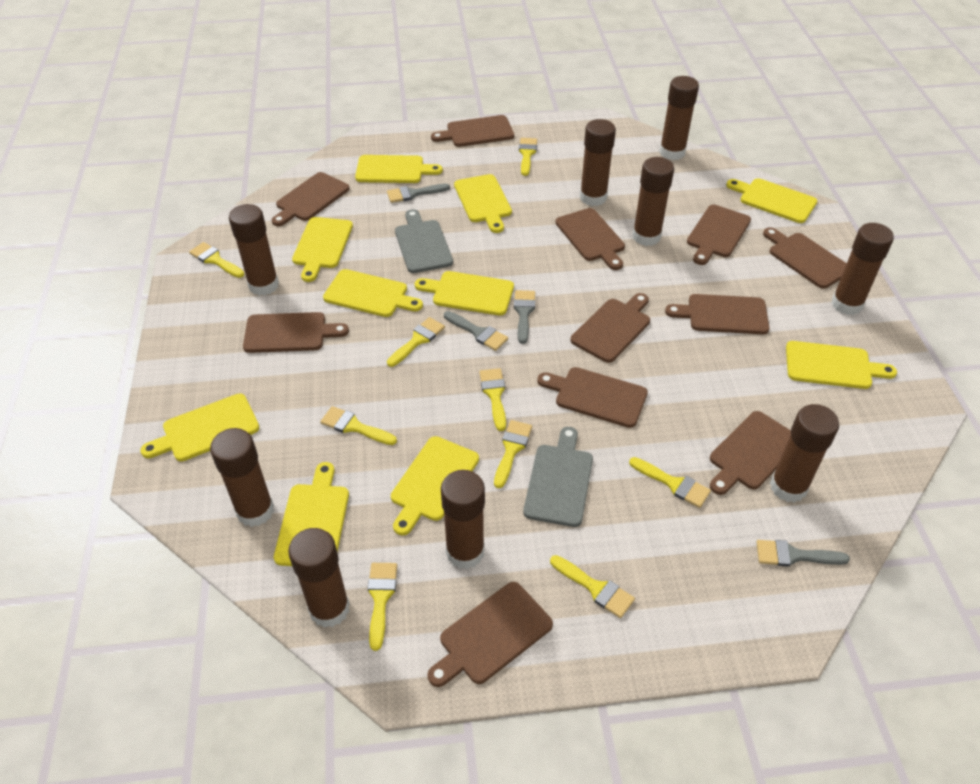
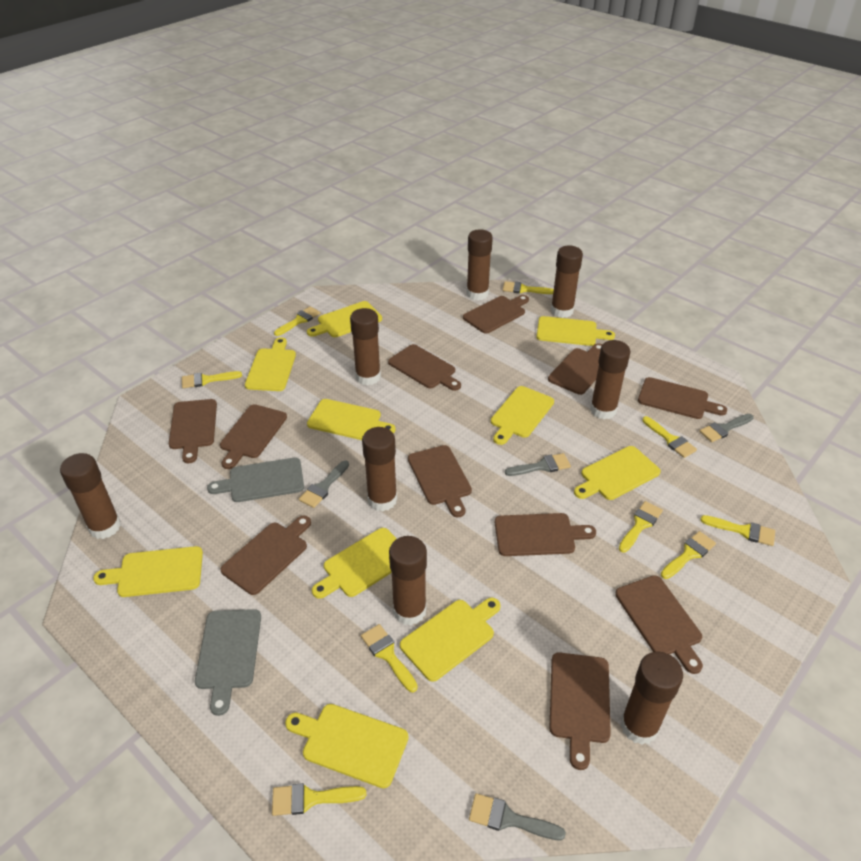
brown glue stick: [210,428,274,527] [229,204,279,296] [288,528,350,628] [441,470,485,569] [580,119,616,206] [632,157,674,246] [659,76,699,160] [770,404,839,503] [831,223,894,315] = 9 -> [60,453,121,539] [350,308,381,386] [362,427,397,511] [389,536,427,625] [466,229,493,301] [551,246,583,318] [590,340,630,419] [620,652,683,745] = 8

